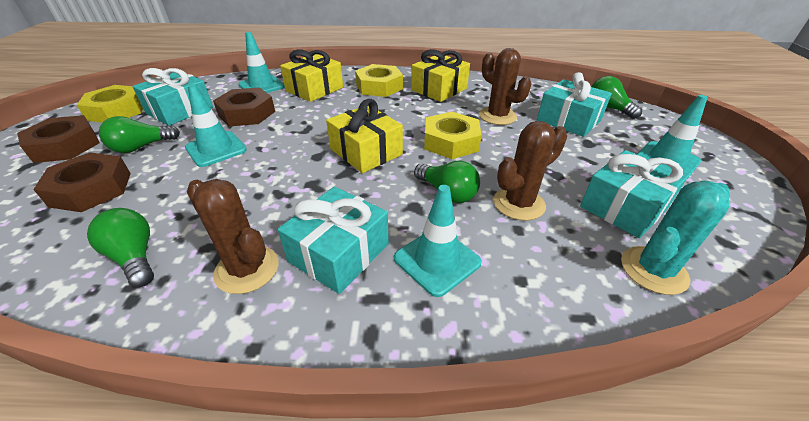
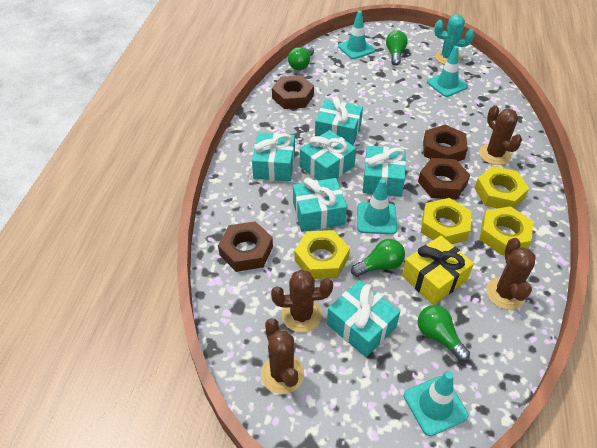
brown cactus: [187,179,278,294] [479,48,531,125] [493,121,567,221] = 3 -> [261,318,304,394] [271,269,333,332] [479,105,522,165] [486,238,536,310] = 4
brown nut: [17,115,100,163] [33,152,131,212] [213,87,275,126] = 3 -> [218,221,273,272] [272,75,314,109] [418,158,470,200] [423,125,468,161] = 4
turquoise gift: [132,68,213,126] [278,187,389,294] [537,72,612,137] [580,150,688,238] = 4 -> [252,133,295,181] [293,178,347,232] [300,130,356,181] [315,96,363,145] [327,280,400,357] [363,146,406,197] = 6
yellow gift: [280,49,343,102] [326,99,403,173] [411,49,470,102] = 3 -> [402,236,474,305] = 1
yellow nut: [77,85,143,123] [355,64,403,97] [424,112,482,159] = 3 -> [294,230,350,279] [421,198,471,244] [475,166,529,208] [479,206,533,255] = 4

